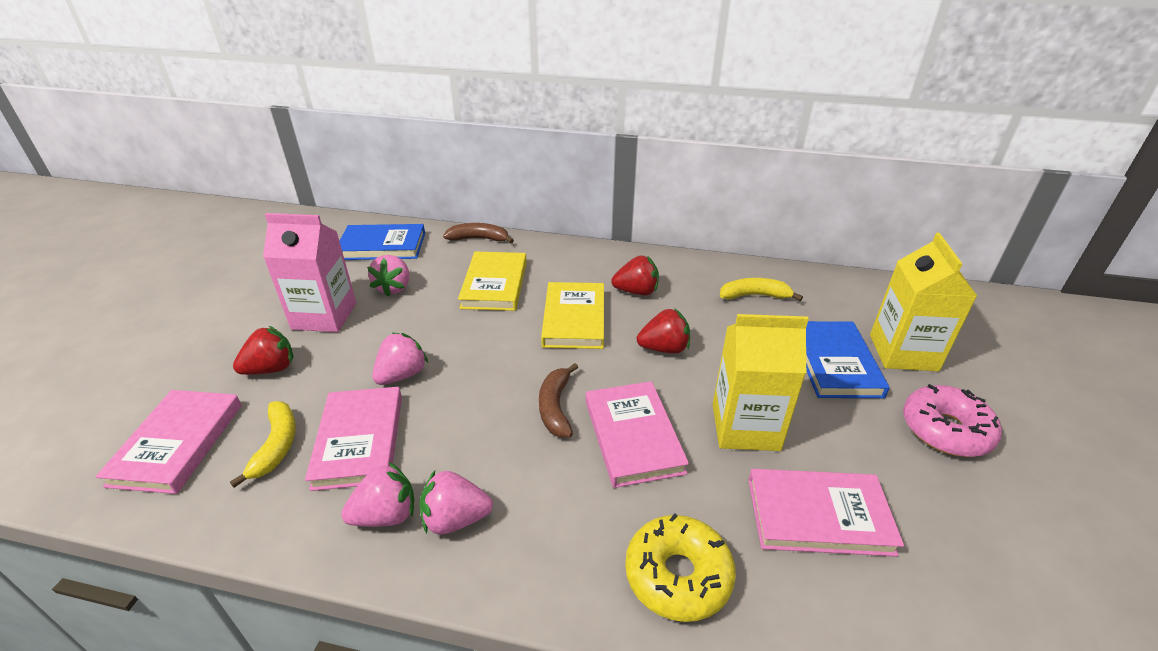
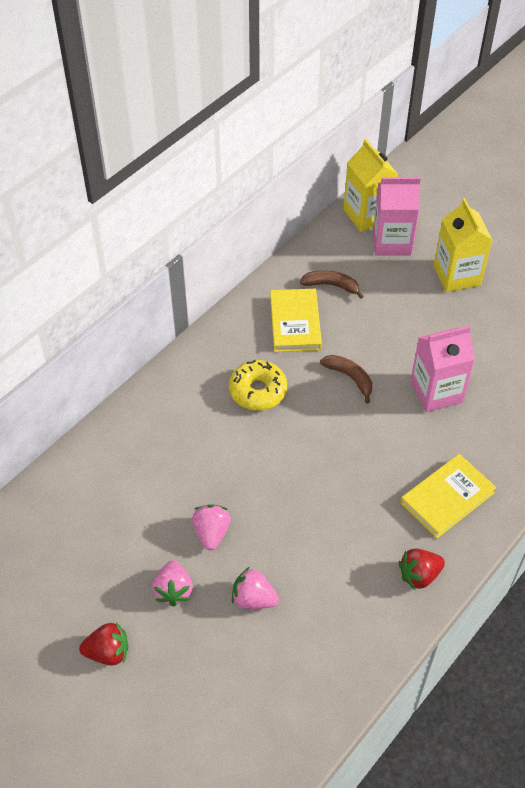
blue book: [340,224,425,260] [806,321,890,398] = 2 -> none = 0
pink book: [95,390,242,494] [305,387,402,491] [586,381,689,488] [748,469,904,557] = 4 -> none = 0
pink carton: [263,213,356,332] = 1 -> [373,177,421,255] [410,326,475,412] = 2
pink donut: [903,384,1002,457] = 1 -> none = 0
pink strawberry: [341,462,414,527] [367,255,409,297] [372,333,428,385] [419,471,493,535] = 4 -> [152,560,193,607] [192,504,231,550] [232,567,279,609] = 3
red strawberry: [233,326,293,375] [611,255,659,296] [637,308,690,354] = 3 -> [79,622,128,666] [399,549,445,590] = 2
yellow banana: [230,401,296,488] [720,278,803,301] = 2 -> none = 0

